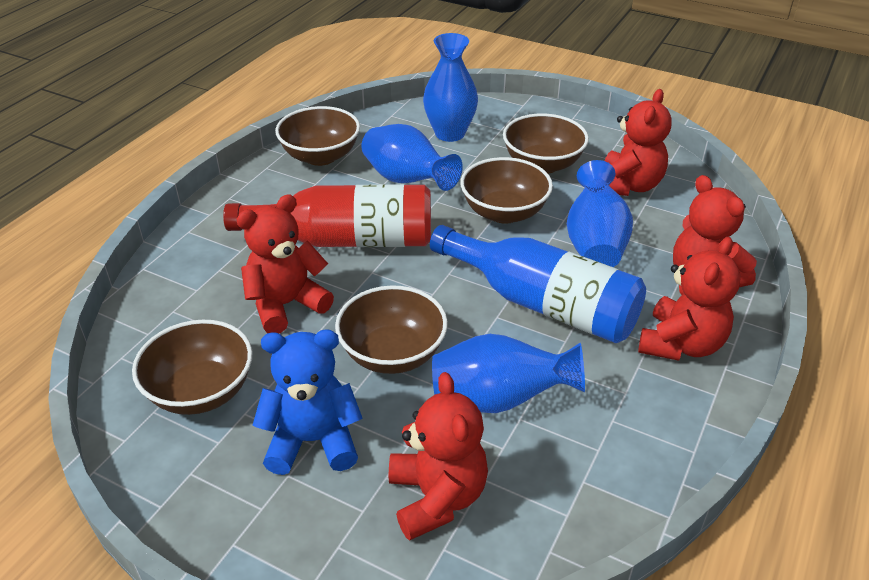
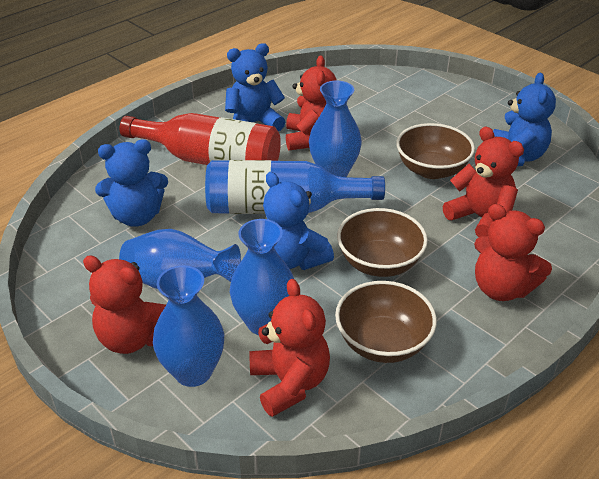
blue teddy bear: [252,329,363,475] = 1 -> [95,139,168,227] [225,43,285,131] [263,172,334,270] [493,73,556,166] = 4
brown bowl: [132,320,252,415] [275,106,360,166] [335,285,448,374] [460,157,553,224] [503,114,589,174] = 5 -> [335,281,437,363] [337,208,428,277] [396,123,475,179] = 3

